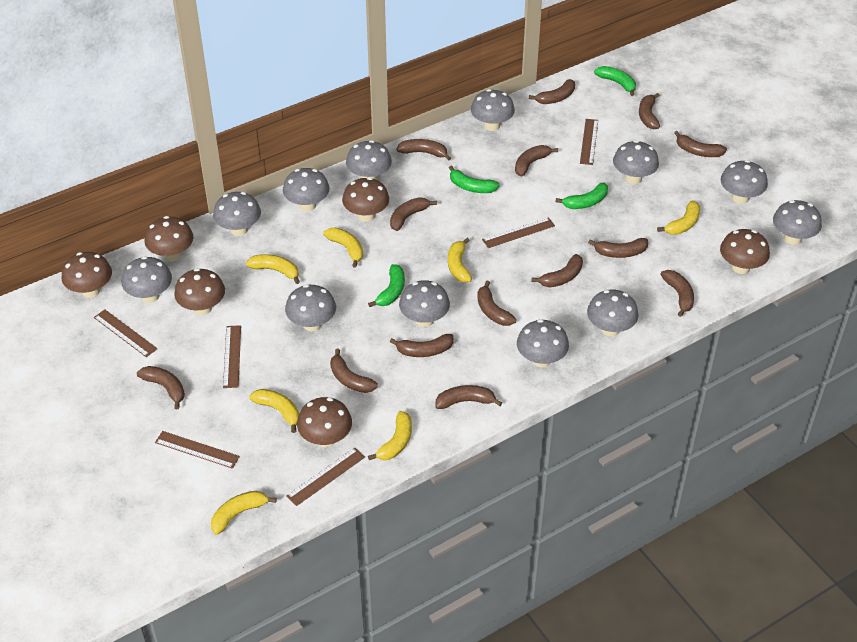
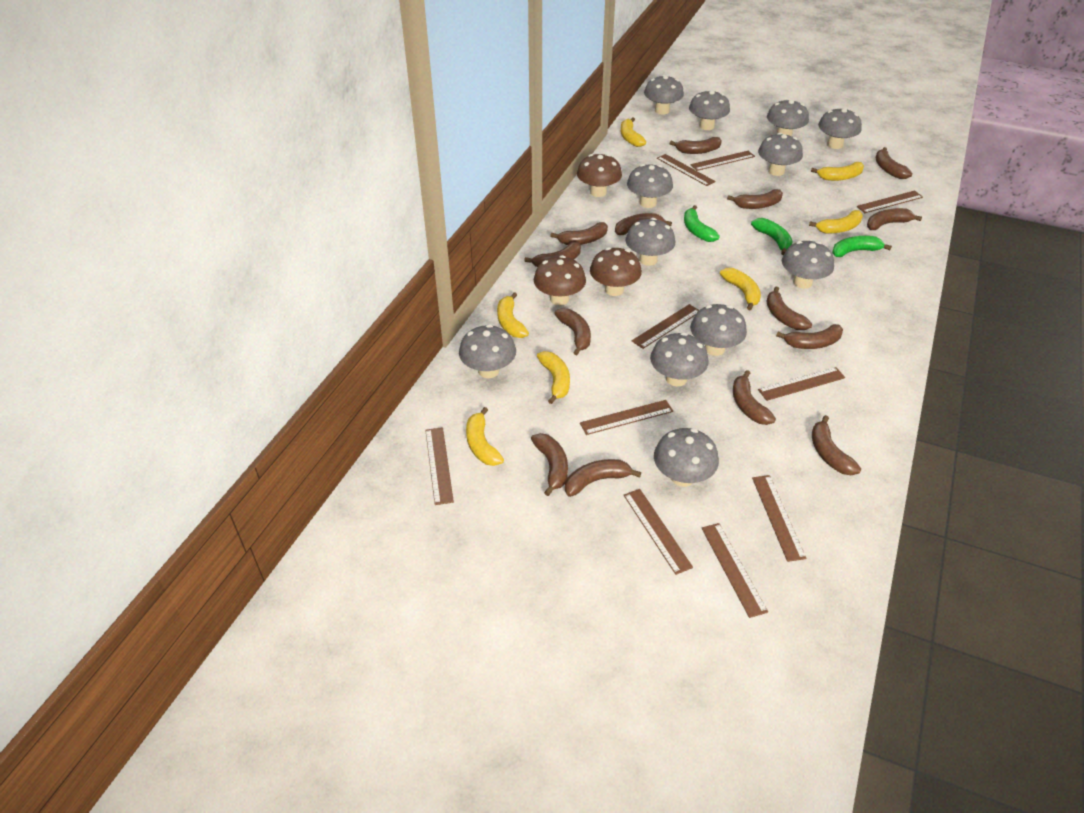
brown mushroom: [61,252,112,298] [145,216,193,261] [174,268,225,315] [297,397,352,447] [342,177,389,222] [720,229,770,274] = 6 -> [534,255,586,305] [577,154,622,197] [590,247,642,296] = 3
brown ruler: [94,309,158,357] [155,431,240,469] [223,325,241,388] [287,448,365,506] [482,217,555,248] [580,119,598,165] = 6 -> [425,427,454,505] [580,400,673,435] [624,489,693,575] [632,304,699,349] [657,154,716,186] [690,151,755,171] [702,523,768,618] [752,475,806,562] [758,367,845,401] [856,191,923,213] = 10
green banana: [368,264,405,307] [449,165,500,193] [555,183,608,209] [594,66,636,96] = 4 -> [684,205,720,242] [751,218,793,255] [832,236,892,257] = 3

